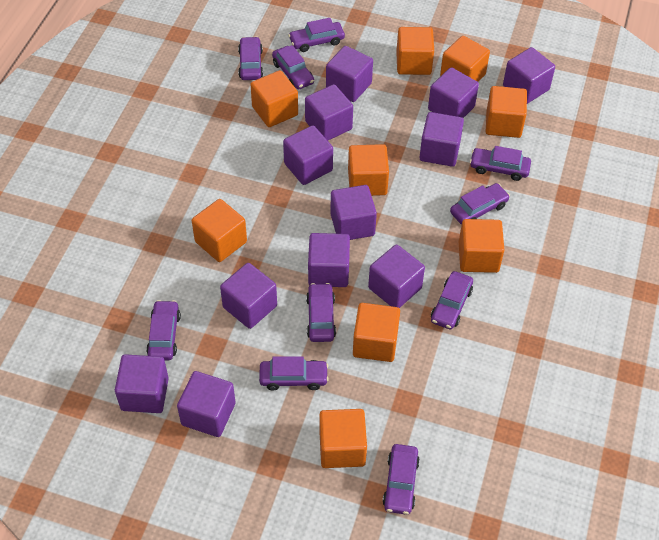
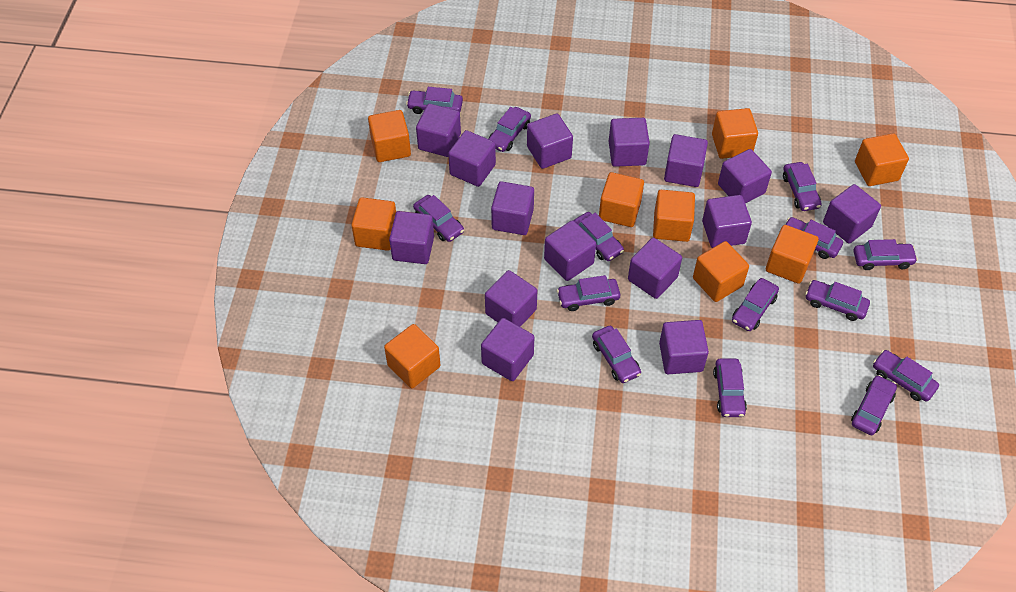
purple car: [146,300,181,360] [238,37,263,80] [259,356,329,390] [272,45,314,89] [288,18,345,52] [306,283,336,342] [382,444,420,515] [431,271,473,329] [450,183,510,225] [470,146,531,181] = 10 -> [406,87,463,114] [413,195,464,242] [489,107,531,152] [557,275,620,311] [574,212,624,261] [592,326,641,383] [713,358,747,417] [732,278,779,331] [783,162,822,211] [785,217,843,259] [805,280,870,321] [851,375,897,435] [854,239,918,270] [873,350,939,401] = 14
purple cube: [115,354,169,413] [177,371,236,437] [220,263,277,329] [283,125,333,185] [305,84,353,141] [308,233,350,287] [326,46,373,102] [330,185,377,240] [368,244,425,308] [419,112,464,167] [428,67,479,118] [503,47,555,104] = 12 -> [389,211,434,264] [416,104,461,157] [448,130,496,187] [481,318,534,381] [485,270,537,327] [491,181,534,235] [527,113,573,169] [544,220,596,281] [609,118,650,167] [628,237,682,299] [659,320,709,374] [664,134,708,187] [702,195,752,248] [718,149,772,203] [823,184,881,244] = 15

